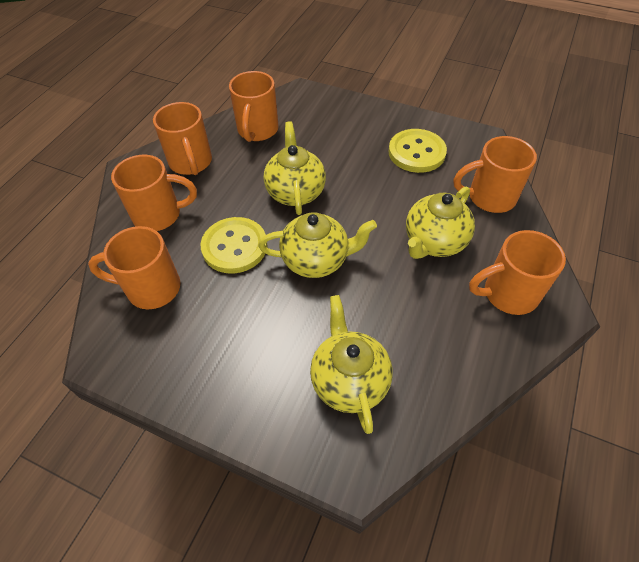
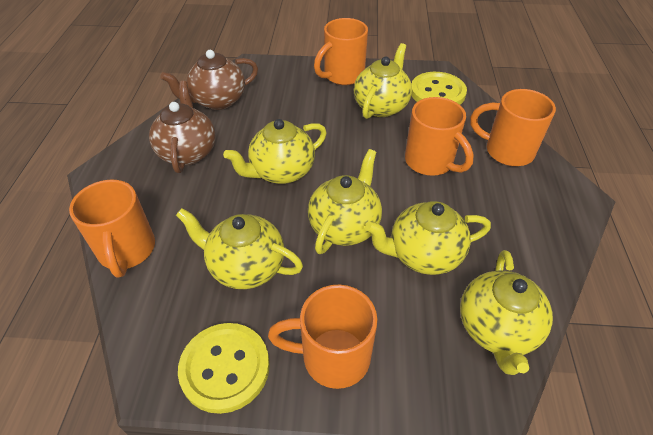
brown teapot: none = 0 -> [149,81,216,173] [161,50,258,110] = 2
orange mug: [88,226,180,309] [111,155,197,231] [153,102,212,175] [229,71,279,142] [454,136,537,213] [469,230,566,315] = 6 -> [69,180,155,278] [268,285,378,389] [314,18,368,85] [405,97,474,176] [470,89,556,166] = 5
yellow teapot: [258,212,377,278] [264,121,326,215] [310,295,393,434] [406,187,475,259] = 4 -> [176,208,303,289] [223,119,327,184] [308,149,382,254] [354,43,412,119] [365,201,491,275] [460,250,553,375] = 6

